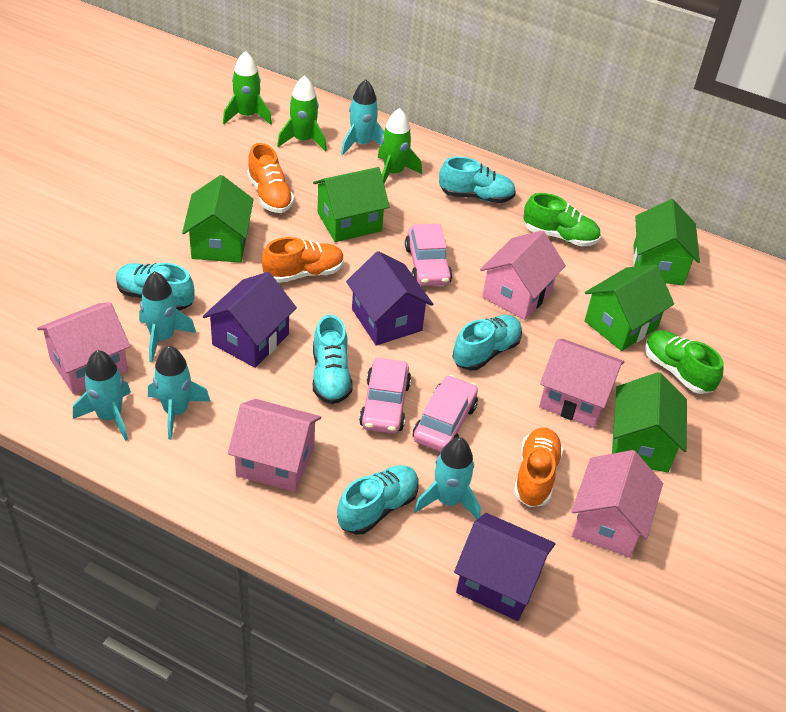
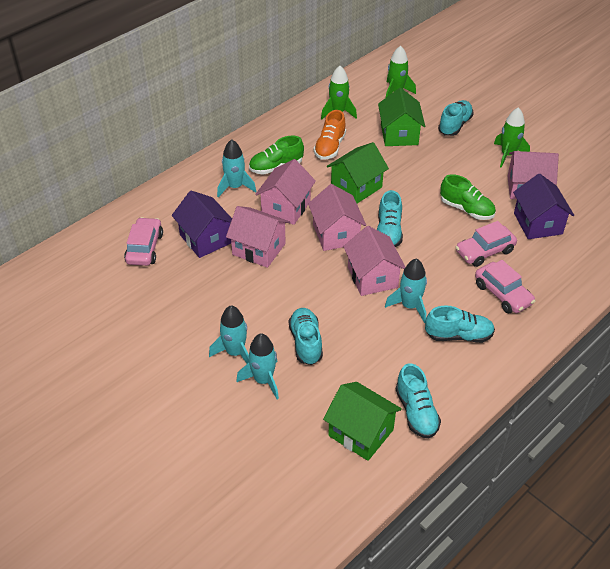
green house: [182,175,254,263] [313,167,390,242] [584,264,674,351] [612,372,687,473] [633,199,700,285] = 5 -> [323,382,402,461] [327,142,389,204] [378,88,425,146] = 3
orange shoe: [247,143,294,213] [262,237,344,283] [514,427,563,507] = 3 -> [314,110,346,160] = 1
purple house: [203,272,297,368] [346,251,433,345] [454,513,555,621] = 3 -> [172,191,232,258] [513,173,574,239] = 2
turquoise rocket: [73,350,131,441] [139,271,196,362] [148,346,210,440] [341,80,384,155] [414,437,481,519] = 5 -> [209,306,249,364] [217,139,256,197] [236,333,279,399] [385,258,427,323] = 4

